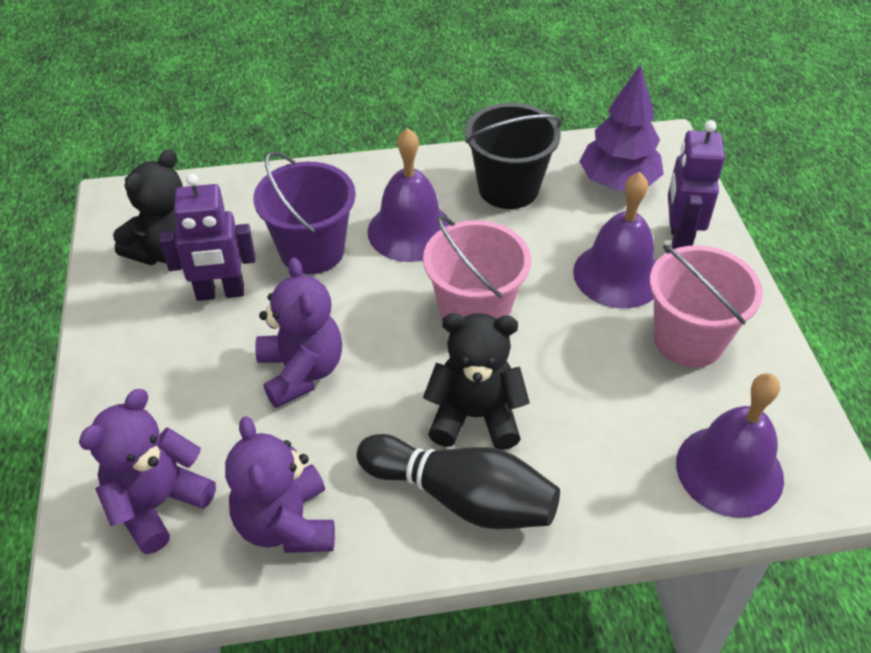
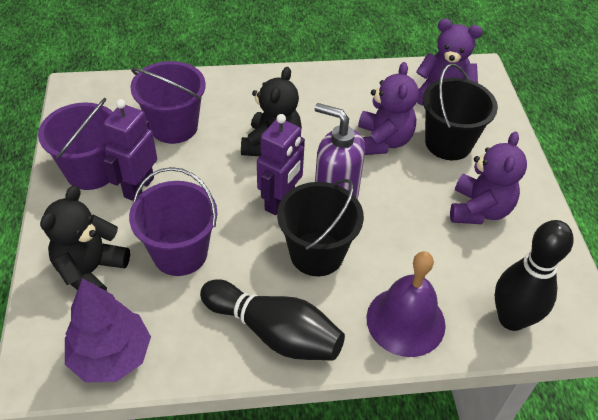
black bowling pin: [356,434,560,529] = 1 -> [200,279,345,361] [495,220,574,331] = 2
black bucket: [465,103,562,209] = 1 -> [277,179,364,276] [423,63,498,160] = 2
pink bucket: [423,215,531,321] [650,245,763,367] = 2 -> none = 0
purple bell: [368,128,450,262] [573,172,656,308] [676,373,784,518] = 3 -> [367,251,446,357] = 1
purple bucket: [253,151,356,274] = 1 -> [38,98,113,190] [129,167,217,276] [130,61,206,144] = 3
purple soap dispenser: none = 0 -> [315,103,365,199] = 1

